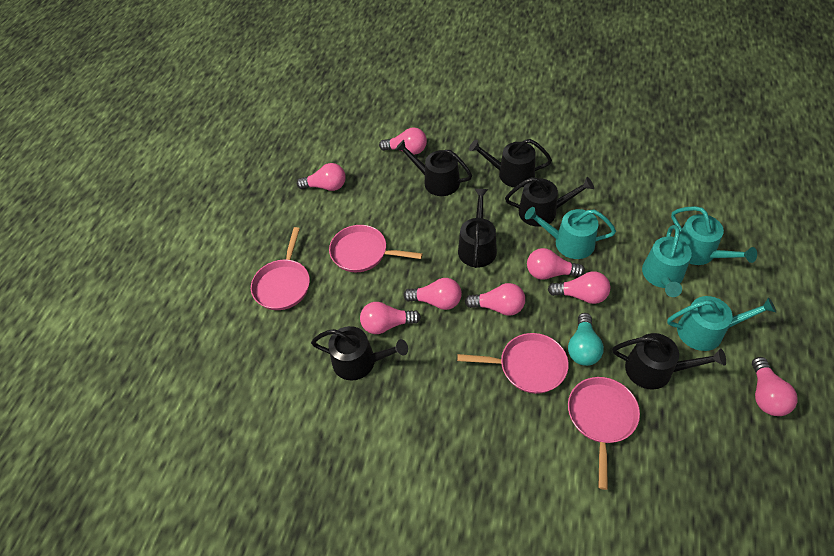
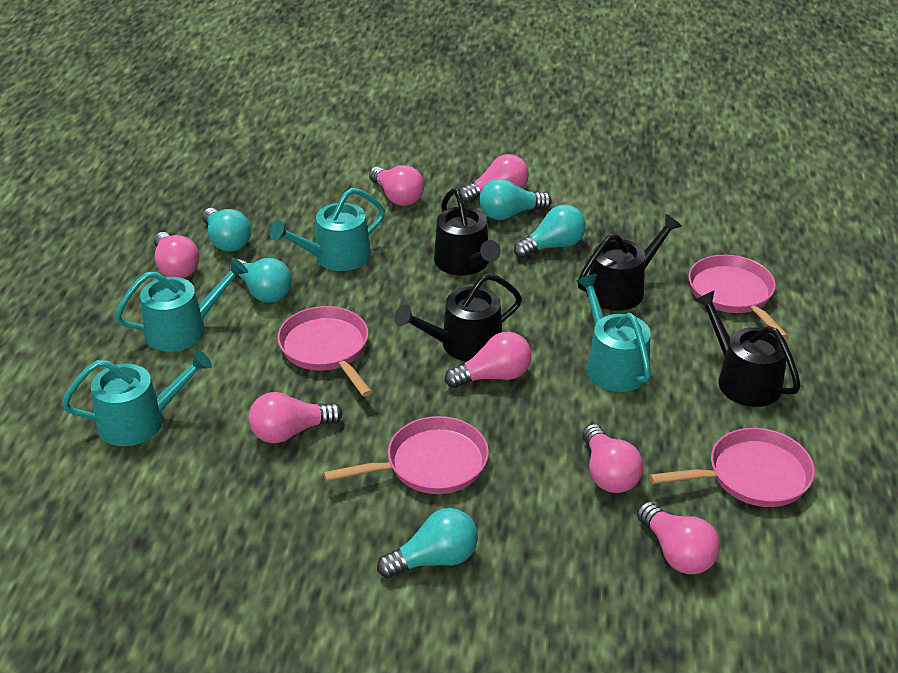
black watering can: [311,326,408,381] [395,140,472,196] [458,189,497,268] [469,139,552,187] [505,177,594,227] [612,333,726,390] = 6 -> [395,273,522,362] [434,189,501,276] [578,214,682,311] [695,290,801,407] = 4
pink light bulb: [297,163,346,191] [360,302,421,334] [379,127,427,155] [403,278,462,310] [465,283,525,316] [527,248,585,280] [548,271,610,304] [752,357,798,416] = 8 -> [154,232,199,278] [248,392,342,443] [369,165,424,206] [445,332,531,388] [459,154,529,203] [583,424,643,493] [637,502,720,575] = 7
turquoise light bulb: [568,313,604,366] = 1 -> [202,208,251,252] [229,258,292,303] [377,508,478,578] [479,179,552,220] [514,204,586,258] = 5

